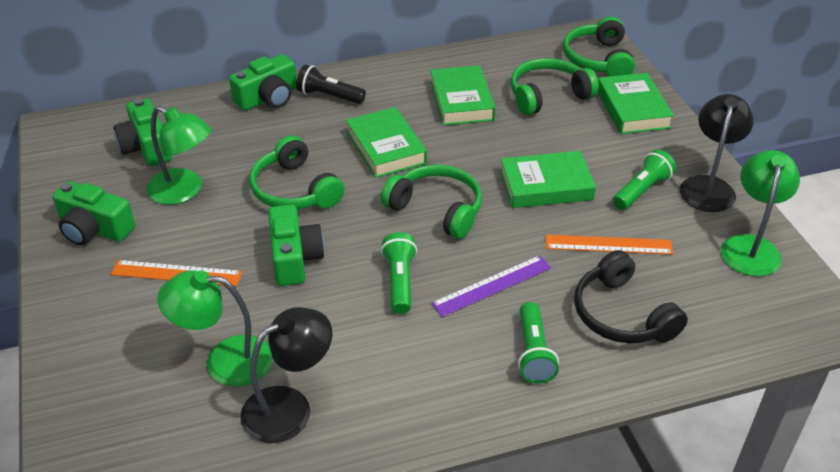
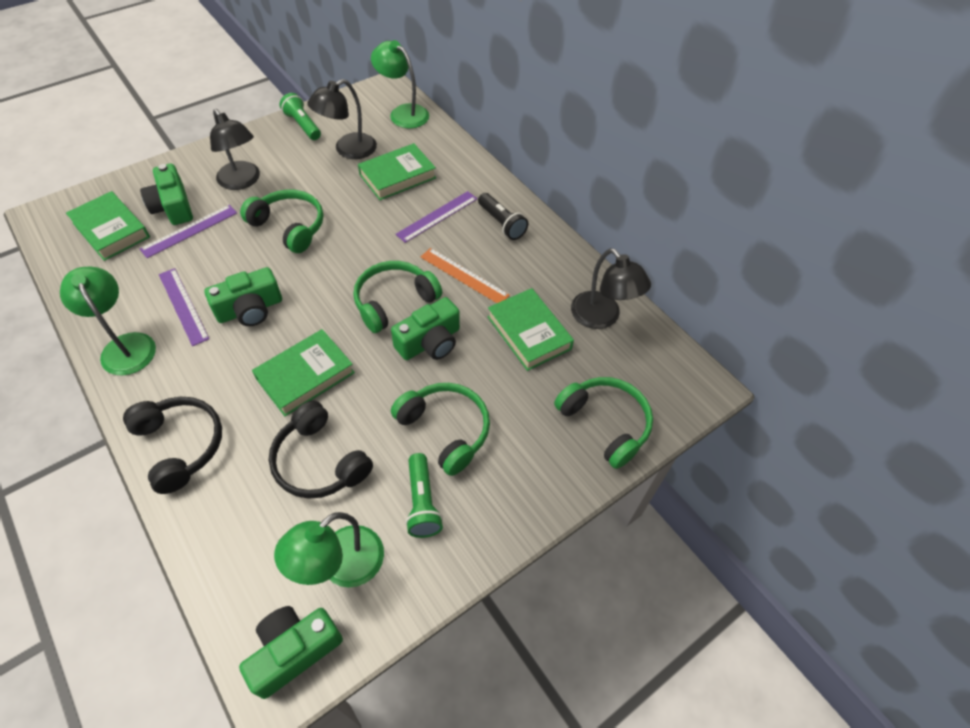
black headphones: [574,250,688,343] = 1 -> [123,397,222,494] [269,401,373,499] = 2
black lamp: [240,307,332,443] [680,94,754,212] = 2 -> [210,109,260,190] [307,79,377,159] [571,248,651,329] = 3
green flashlight: [381,232,417,314] [518,302,559,384] [613,149,676,210] = 3 -> [279,93,321,140] [405,453,443,538] = 2
orange ruler: [111,260,242,286] [546,235,673,255] = 2 -> [421,248,510,303] = 1
purple ruler: [431,255,551,317] = 1 -> [140,205,237,258] [159,268,209,346] [396,191,477,243] = 3

